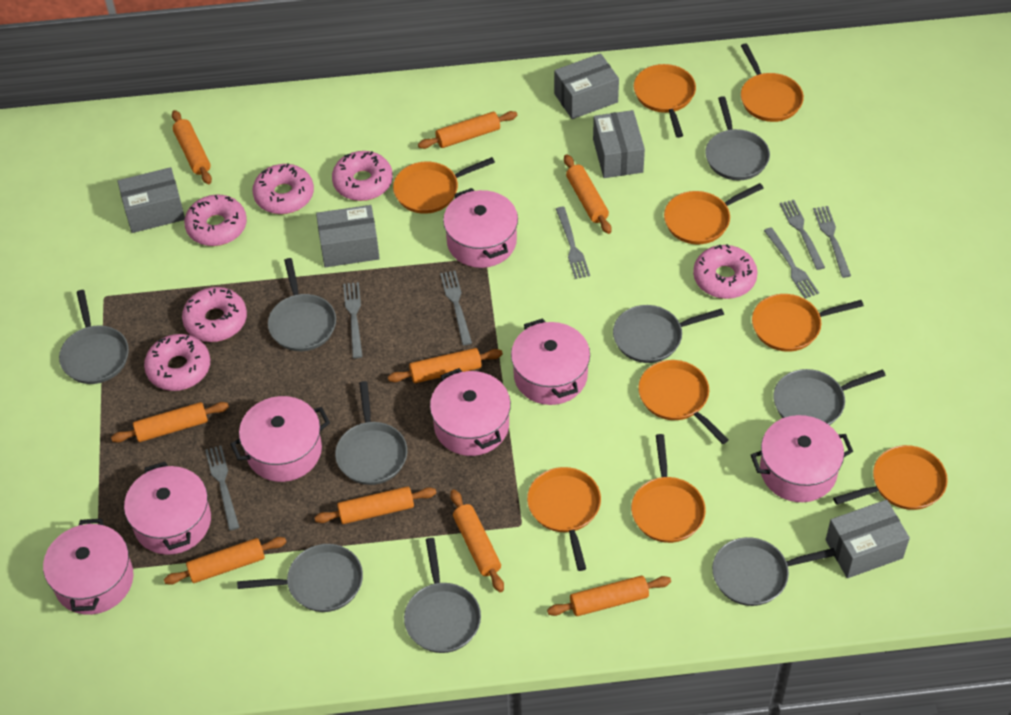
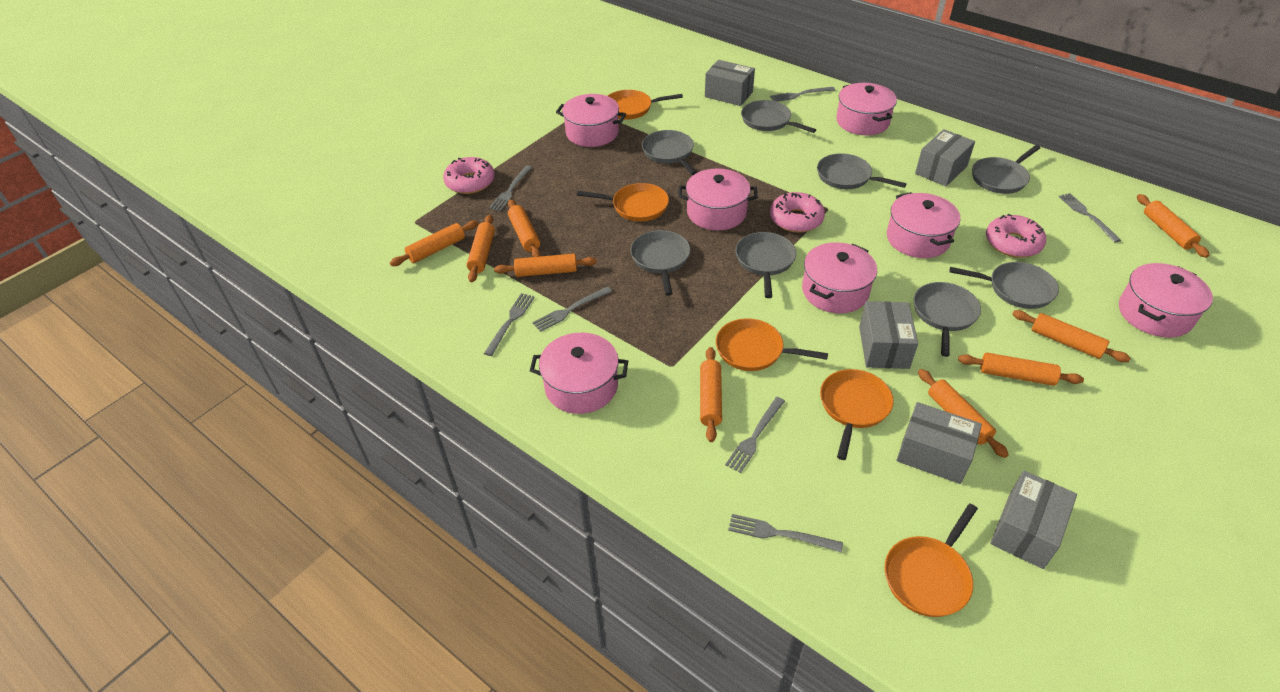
grey pan: [59,290,129,384] [237,544,363,612] [268,258,336,351] [335,381,407,485] [404,538,481,653] [613,305,724,363] [705,96,770,181] [712,537,836,606] [774,369,886,425] = 9 -> [630,230,690,296] [642,130,697,175] [735,232,796,298] [741,100,816,133] [817,153,907,189] [914,282,981,357] [949,262,1059,309] [972,145,1040,194] = 8
orange pan: [393,157,495,214] [527,467,601,571] [631,434,706,543] [634,64,696,138] [638,360,729,444] [664,183,764,245] [741,43,804,122] [752,294,864,352] [833,445,948,510] = 9 -> [577,183,669,221] [608,90,683,120] [716,318,828,371] [820,369,894,460] [885,504,978,617] = 5
pink donut: [144,334,210,391] [182,287,247,342] [184,195,247,246] [252,163,314,214] [332,151,393,201] [693,244,758,299] = 6 -> [443,157,495,194] [770,192,825,233] [986,214,1046,258] = 3

